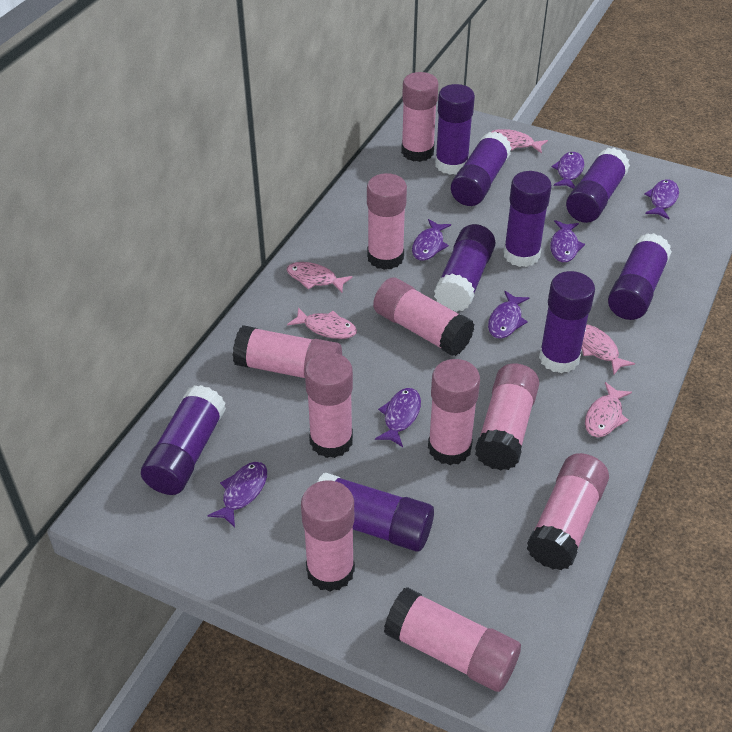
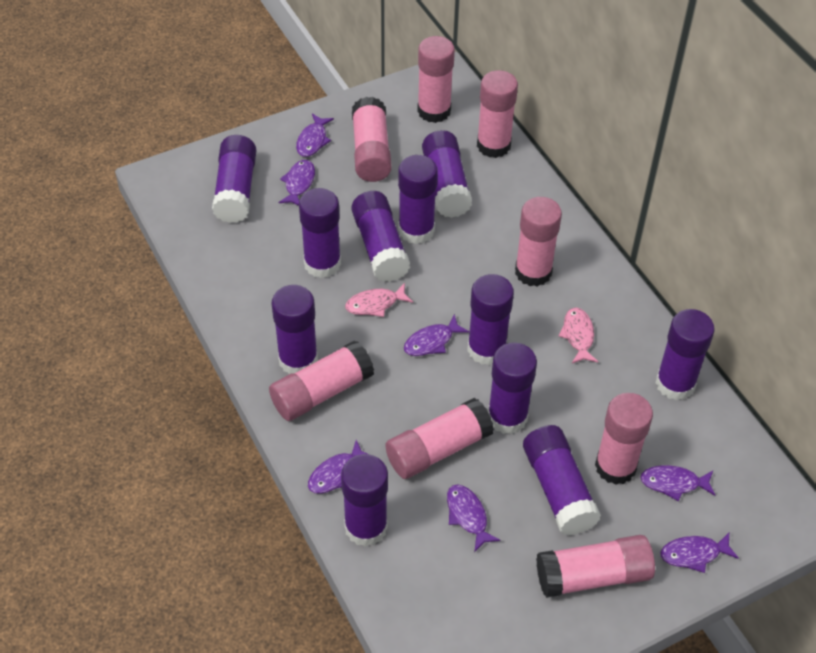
pink fish: [287,262,353,293] [287,307,357,339] [492,129,548,154] [581,324,635,374] [585,382,632,437] = 5 -> [345,283,413,317] [559,307,598,363] = 2
pink glue stick: [233,325,342,378] [301,480,355,592] [305,352,353,458] [367,173,407,270] [373,277,474,356] [384,587,521,692] [401,72,439,162] [428,359,480,465] [475,363,539,471] [527,453,609,570] = 10 -> [269,340,374,421] [352,97,392,182] [385,398,494,479] [417,36,455,123] [477,70,518,158] [515,197,562,287] [536,535,655,598] [595,393,653,485] = 8
purple glue stick: [141,385,226,495] [318,473,434,552] [434,224,496,312] [435,84,475,175] [451,132,512,206] [504,171,552,267] [539,271,595,373] [566,148,630,223] [608,233,672,320] = 9 -> [212,135,256,223] [272,285,318,374] [299,188,341,278] [341,454,388,547] [352,191,410,282] [398,155,438,244] [422,130,472,218] [467,274,514,365] [488,343,537,434] [523,425,601,536] [655,309,715,400] = 11

